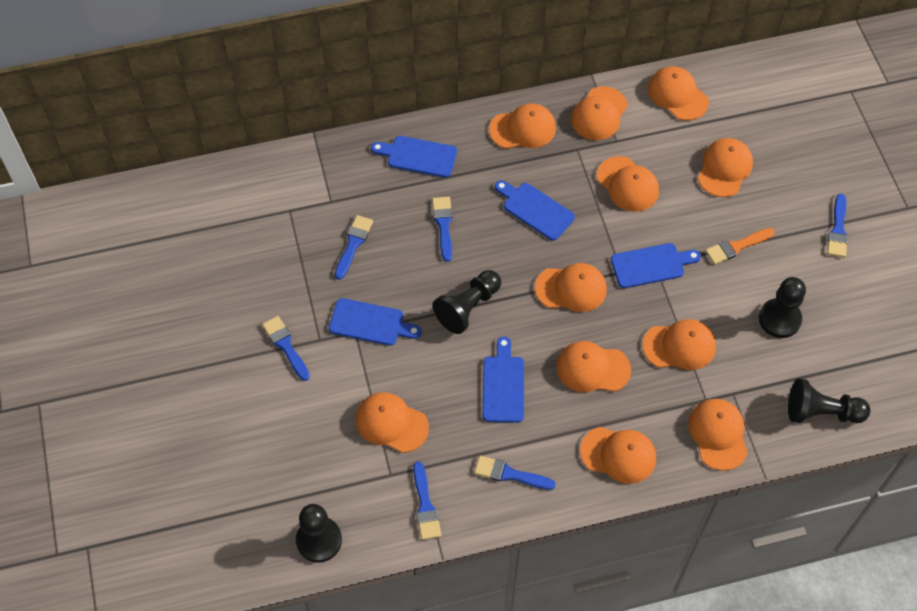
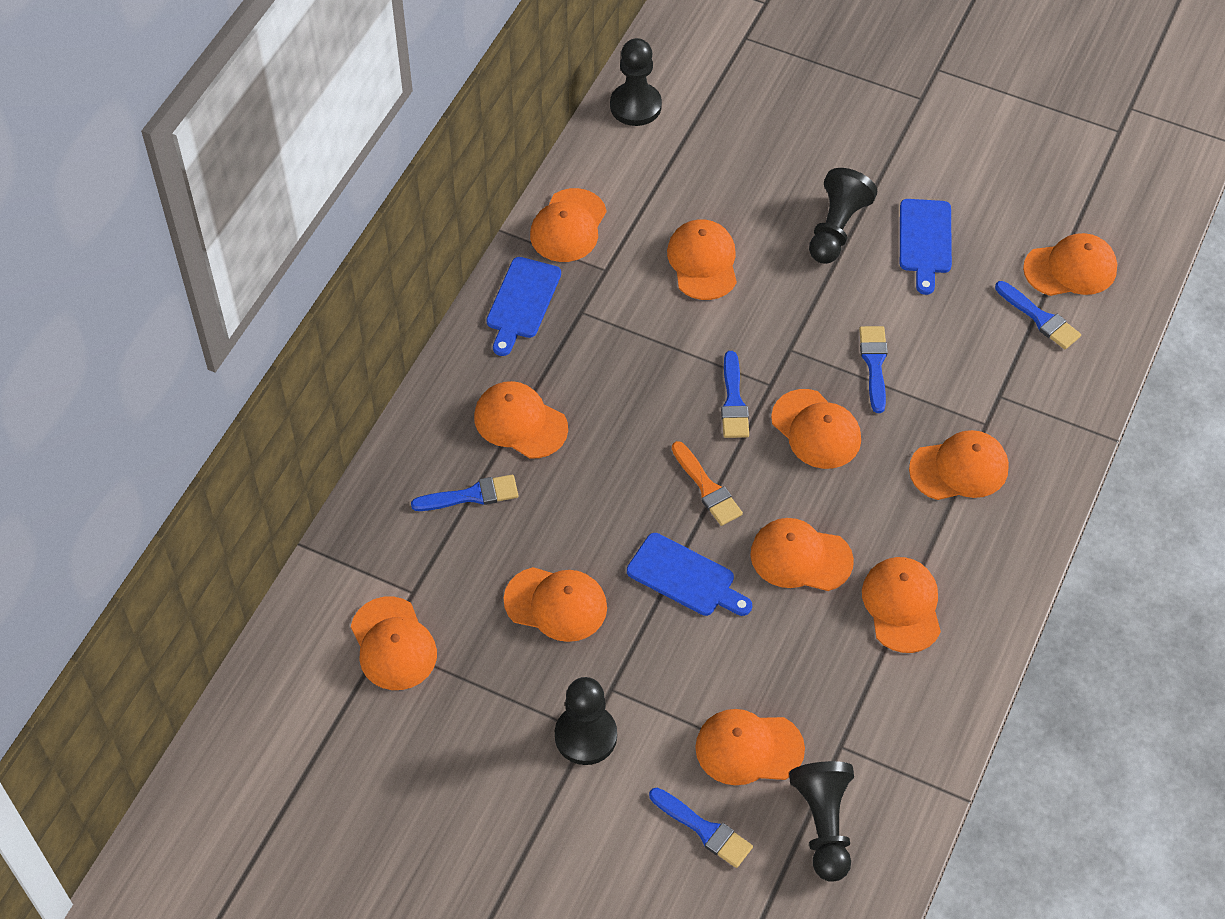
blue brush: [262,316,310,381] [335,215,373,280] [413,461,441,540] [432,197,453,262] [474,456,556,490] [827,194,848,257] = 6 -> [411,475,518,511] [649,788,753,868] [721,351,749,438] [859,326,888,413] [995,281,1081,349] = 5
blue cutting board: [329,298,421,346] [371,136,457,178] [483,337,524,423] [495,180,575,241] [611,243,701,288] = 5 -> [486,257,561,356] [627,533,752,616] [900,199,952,295] = 3

